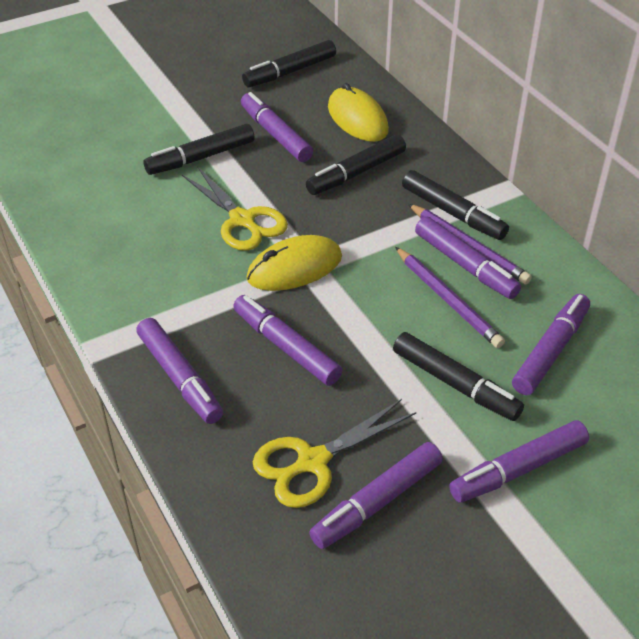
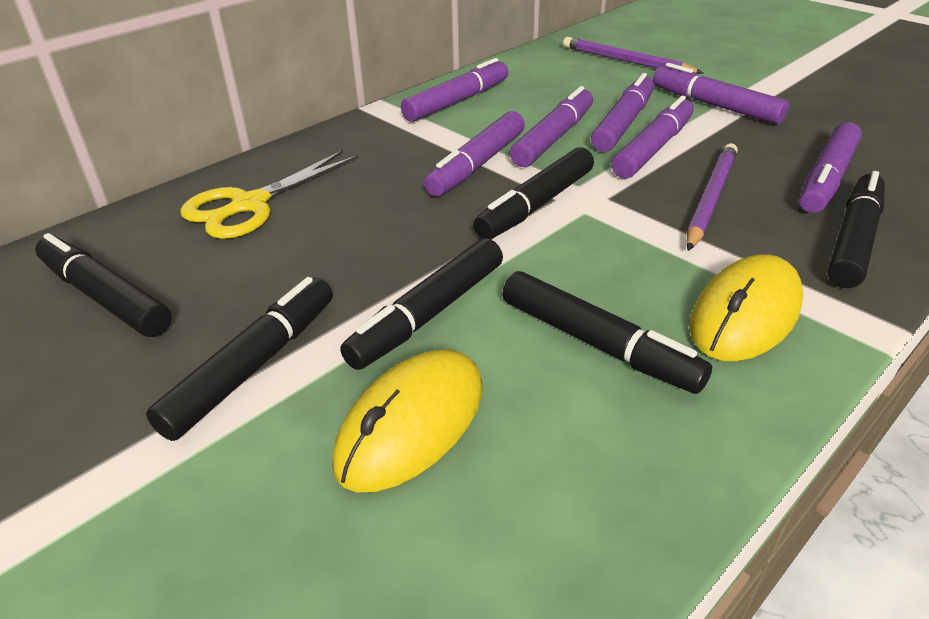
black marker: [143,124,255,175] [242,40,336,87] [306,135,406,195] [393,332,524,421] [402,170,509,240] = 5 -> [35,233,172,337] [146,277,333,441] [340,238,503,370] [473,147,594,239] [502,271,712,394] [828,171,885,288] = 6
yellow scissors: [182,166,288,251] [253,399,416,508] = 2 -> [180,150,358,239] = 1

